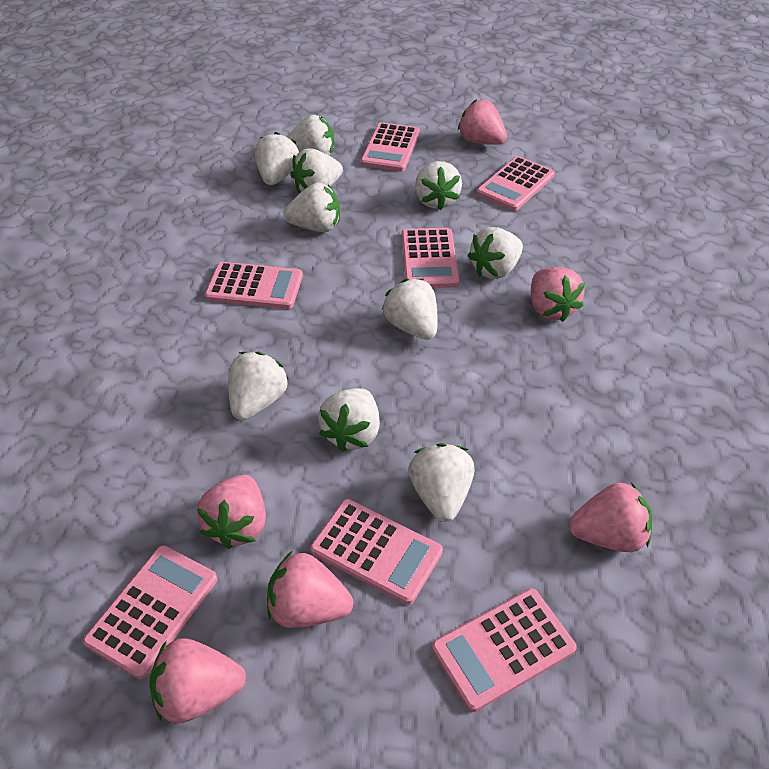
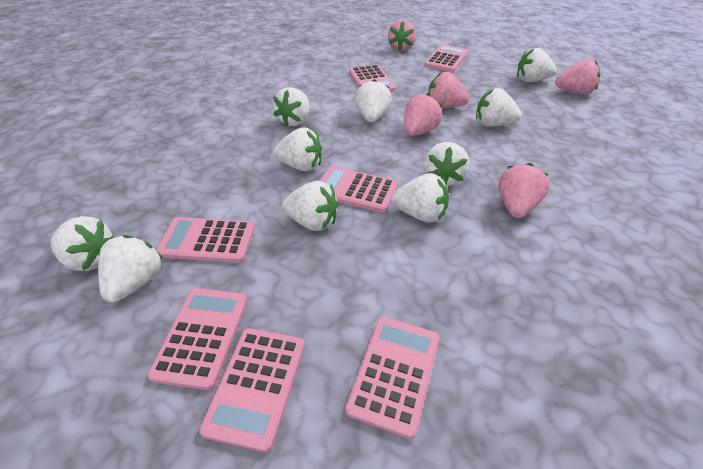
pink strawberry: [149,638,246,724] [197,475,266,549] [267,551,354,628] [458,99,507,145] [531,267,585,322] [568,482,652,552] = 6 -> [388,20,416,51] [404,93,442,136] [428,72,470,108] [498,163,550,218] [555,59,600,95] = 5

